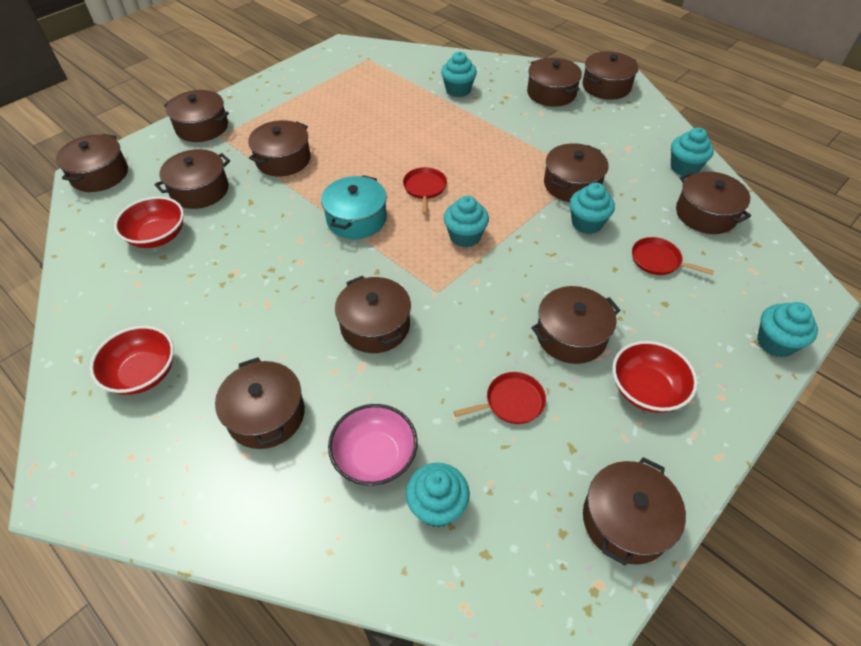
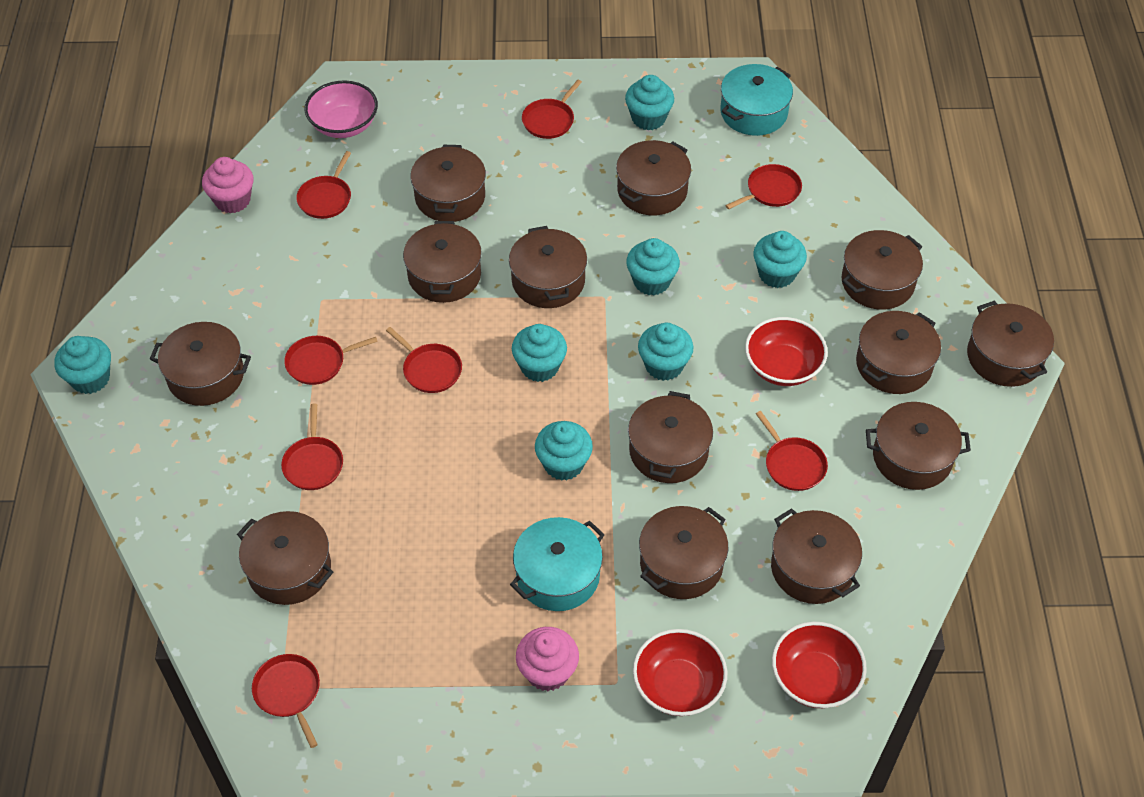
brown pot: [56,134,128,192] [155,149,230,209] [164,90,229,142] [215,357,305,449] [248,120,311,177] [335,276,411,353] [527,58,582,107] [531,286,621,364] [544,143,609,202] [582,51,638,100] [583,457,686,565] [676,171,751,234] = 12 -> [150,322,251,406] [237,511,333,605] [403,221,482,303] [411,145,486,222] [509,226,587,308] [616,140,691,215] [628,391,713,483] [639,506,728,599] [771,508,862,604] [842,230,923,310] [856,311,941,394] [866,402,971,490] [967,301,1054,387] = 13
pink cupcake: none = 0 -> [202,157,253,213] [516,627,579,691] = 2
red pan: [403,167,447,214] [454,372,546,424] [632,237,714,275] = 3 -> [252,654,320,748] [281,404,343,490] [284,336,378,385] [296,151,351,219] [386,327,462,393] [522,80,582,139] [725,164,802,209] [756,411,828,491] = 8
turquoise cupcake: [406,463,470,527] [441,52,477,97] [444,196,489,247] [570,183,615,234] [671,127,714,176] [757,302,818,358] = 6 -> [54,336,111,394] [512,324,567,382] [535,421,593,481] [625,75,674,130] [626,238,680,296] [638,323,694,381] [754,231,807,288] = 7
turquoise pot: [321,175,387,239] = 1 -> [510,517,605,611] [720,64,793,136] = 2

